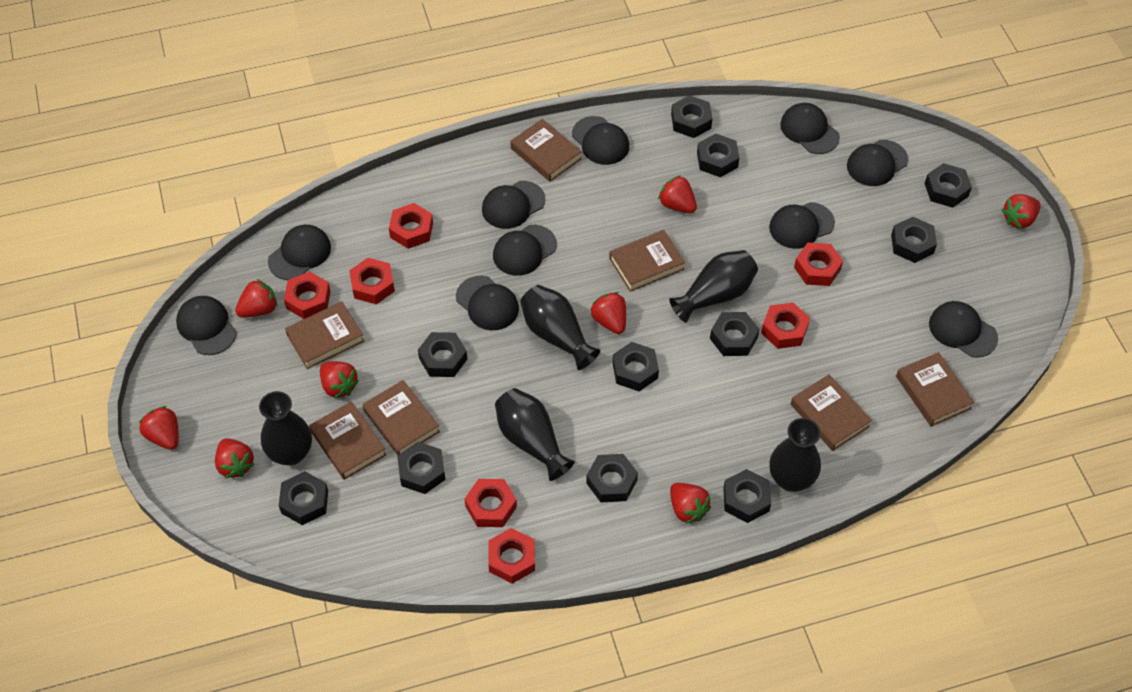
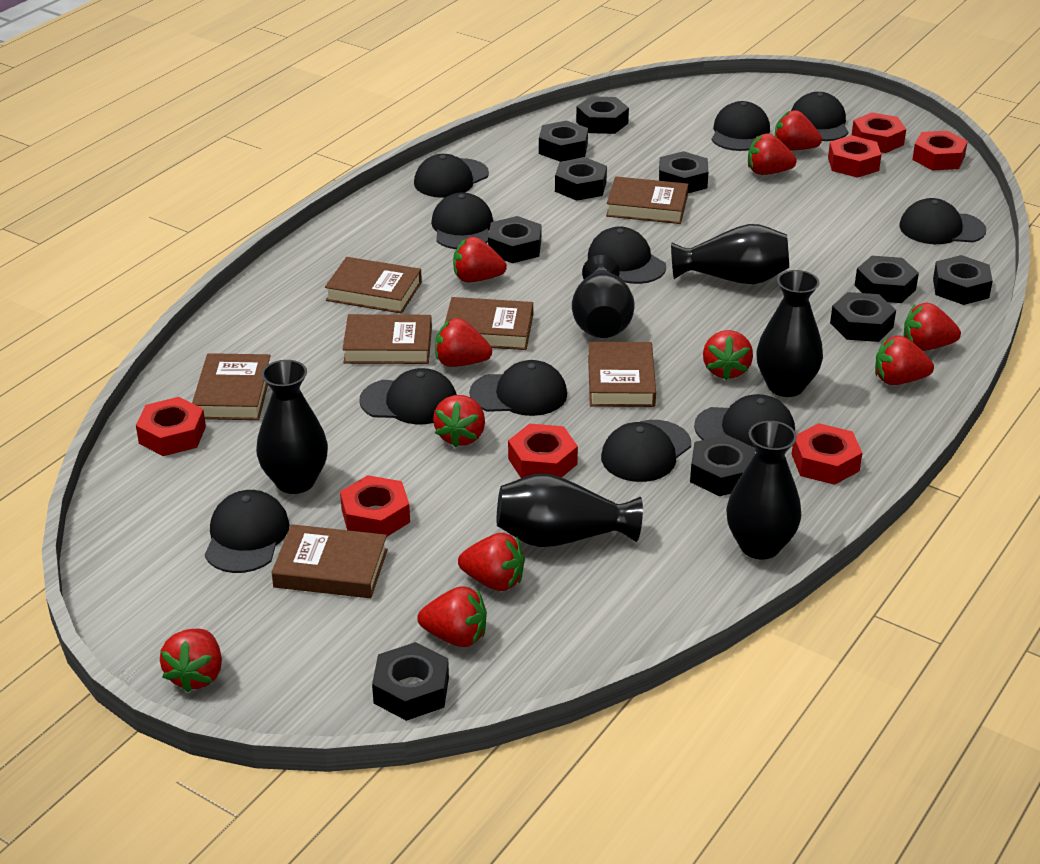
black cap: [176,296,237,355] [268,225,331,280] [456,276,519,331] [482,181,545,229] [493,225,557,276] [572,116,629,165] [769,202,835,249] [780,103,840,154] [847,140,908,186] [929,301,998,358] = 10 -> [205,490,290,573] [359,368,457,424] [414,154,489,198] [431,192,493,249] [469,360,567,416] [588,227,666,284] [601,420,691,482] [694,394,795,452] [711,101,770,151] [791,92,848,141] [899,198,986,244] = 11
black nut: [279,471,328,525] [397,442,445,494] [418,332,467,377] [586,454,638,502] [612,342,659,391] [671,95,712,138] [697,134,739,177] [710,312,760,356] [723,469,771,523] [891,217,937,263] [925,163,972,208] = 11 -> [372,642,449,721] [488,216,541,263] [539,120,588,162] [555,157,607,201] [576,96,629,134] [659,151,709,193] [690,435,755,496] [830,292,896,342] [855,256,919,303] [933,255,993,305] = 10
black vase: [259,391,312,466] [495,388,575,481] [520,285,600,370] [669,250,758,323] [769,418,821,492] = 5 -> [256,360,328,494] [497,474,643,547] [572,255,635,338] [671,224,789,284] [726,421,801,559] [756,270,823,397] = 6
red strawberry: [139,406,179,450] [215,438,254,479] [235,279,278,318] [320,361,359,399] [591,292,626,334] [658,175,697,213] [670,483,711,524] [1002,194,1041,229] = 8 -> [160,629,222,692] [417,586,487,647] [433,395,485,448] [435,318,492,367] [453,237,507,282] [458,533,525,591] [703,330,753,380] [748,133,797,175] [775,110,822,150] [875,335,934,385] [904,303,961,351] = 11

